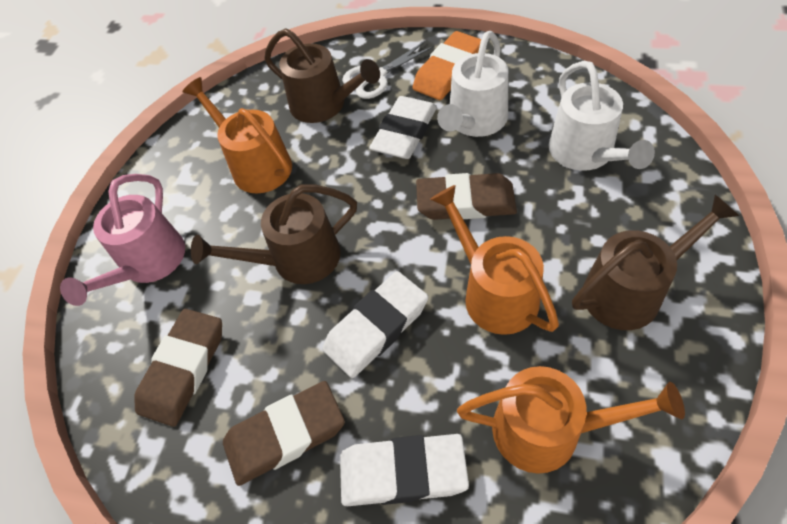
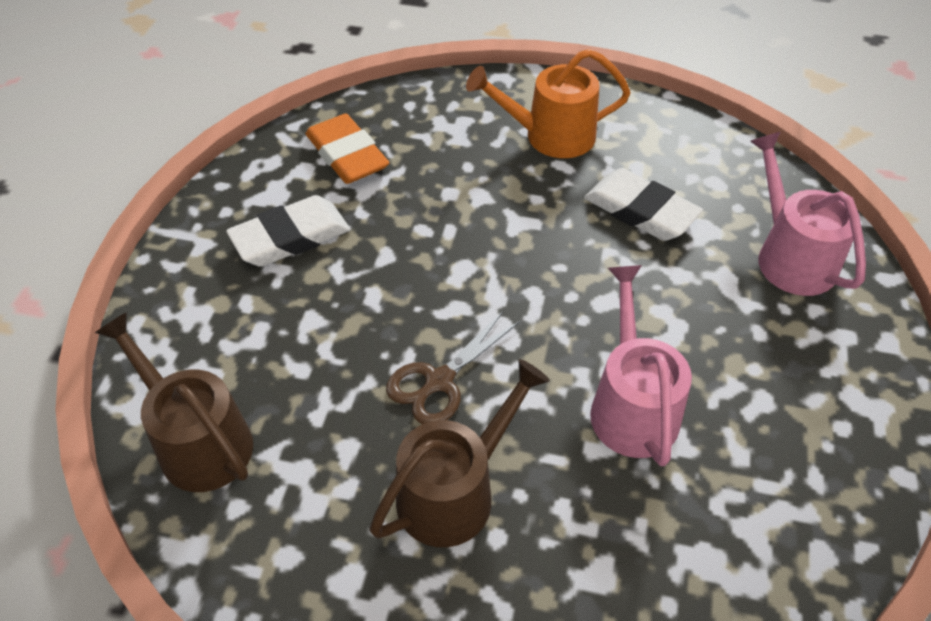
brown eraser: [134,309,222,427] [223,381,345,486] [416,173,517,220] = 3 -> none = 0
brown scissors: none = 0 -> [386,312,520,424] = 1
brown watering can: [191,185,357,284] [264,28,380,123] [572,194,739,330] = 3 -> [95,312,253,492] [369,359,550,547] = 2
orange watering can: [182,77,292,194] [430,185,559,335] [457,366,685,474] = 3 -> [466,49,631,158] = 1
pink watering can: [60,174,185,306] = 1 -> [590,265,692,466] [750,132,866,296] = 2
white eraser: [322,271,428,378] [340,434,469,506] [369,96,437,159] = 3 -> [226,195,350,267] [584,168,703,241] = 2
white scissors: [342,41,434,99] = 1 -> none = 0
white watering can: [437,31,509,137] [549,61,655,171] = 2 -> none = 0

